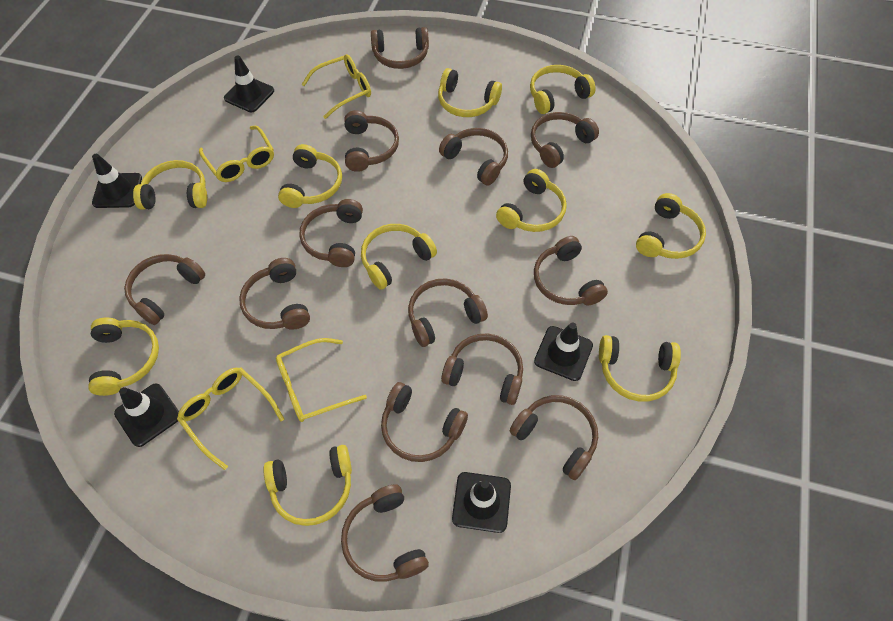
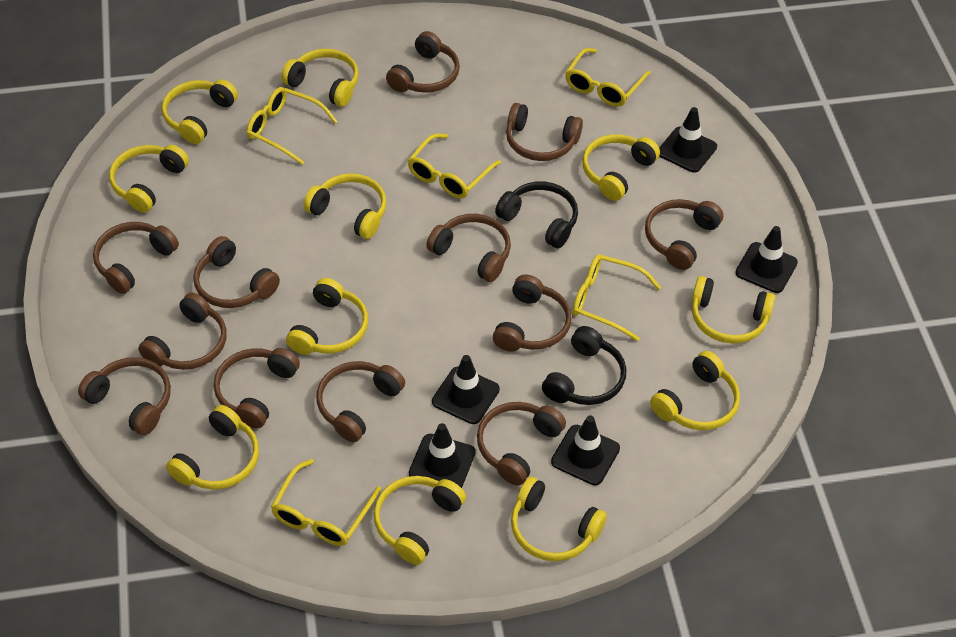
black headphones: none = 0 -> [495,181,578,249] [542,326,626,405] = 2
brown headphones: [124,254,205,325] [239,258,310,330] [299,199,363,267] [341,484,429,582] [344,110,399,172] [371,27,429,69] [381,382,468,462] [408,278,488,347] [439,128,508,185] [441,333,523,405] [510,395,598,480] [531,112,599,168] [534,236,608,305] = 13 -> [78,357,171,435] [93,222,179,294] [138,292,227,370] [194,236,280,308] [214,348,300,428] [317,361,405,442] [386,31,460,93] [426,214,511,282] [477,402,566,485] [493,274,572,351] [506,103,583,161] [645,199,723,270] = 12
yellow glasses: [177,368,284,470] [199,126,274,182] [276,338,367,422] [302,54,371,119] = 4 -> [247,87,338,165] [271,459,381,546] [408,133,501,199] [565,48,651,107] [573,255,661,341] = 5
yellow headphones: [88,318,159,396] [133,160,207,210] [263,445,352,526] [278,144,342,208] [361,224,437,290] [438,68,502,117] [496,169,567,232] [530,65,596,114] [599,335,681,402] [636,193,706,259] = 10 -> [109,145,189,213] [162,79,238,144] [166,405,259,490] [281,49,359,107] [286,278,368,355] [304,173,387,239] [374,476,466,565] [511,477,607,561] [582,134,660,201] [650,351,740,430] [692,276,775,344] = 11

